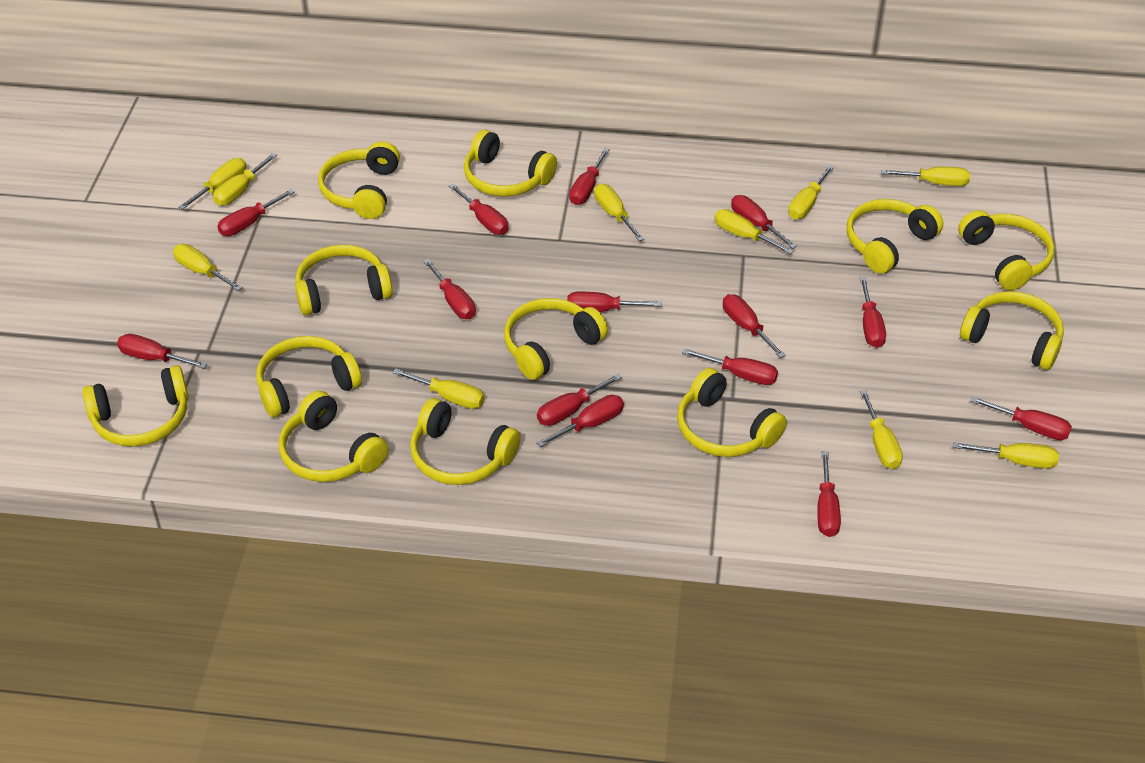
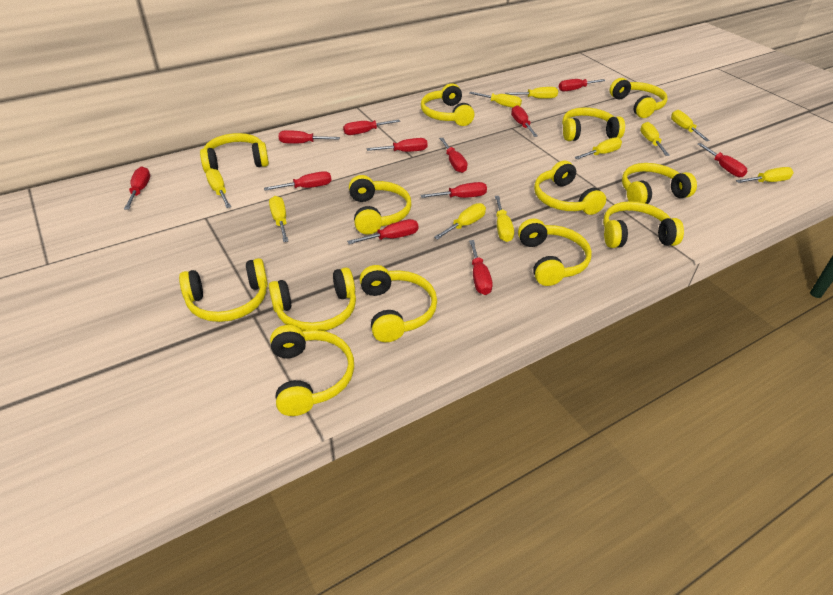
red screwdriver: [117,334,207,369] [217,189,295,236] [423,259,476,319] [449,183,509,235] [536,395,624,447] [537,374,622,426] [567,292,662,312] [569,148,610,205] [682,348,778,385] [723,294,786,358] [731,195,797,249] [817,451,841,537] [860,277,886,348] [970,396,1072,440] = 14 -> [124,167,150,209] [264,171,332,191] [279,130,340,144] [343,119,400,135] [347,219,418,244] [366,138,428,152] [421,182,487,198] [439,138,468,173] [469,240,493,295] [511,105,538,137] [559,79,606,91] [698,143,747,177] = 12
yellow headphones: [82,365,189,447] [256,336,362,418] [279,391,389,482] [295,245,393,316] [318,141,400,219] [410,398,521,485] [464,129,557,197] [504,298,608,380] [677,368,787,457] [847,199,943,274] [958,210,1055,291] [960,291,1064,370] = 12 -> [179,258,268,322] [200,133,269,173] [269,267,356,331] [270,325,354,416] [349,175,411,234] [360,265,437,342] [421,83,475,126] [518,219,592,286] [534,160,606,215] [562,107,625,141] [603,201,684,248] [610,78,667,118] [622,163,697,204] = 13

